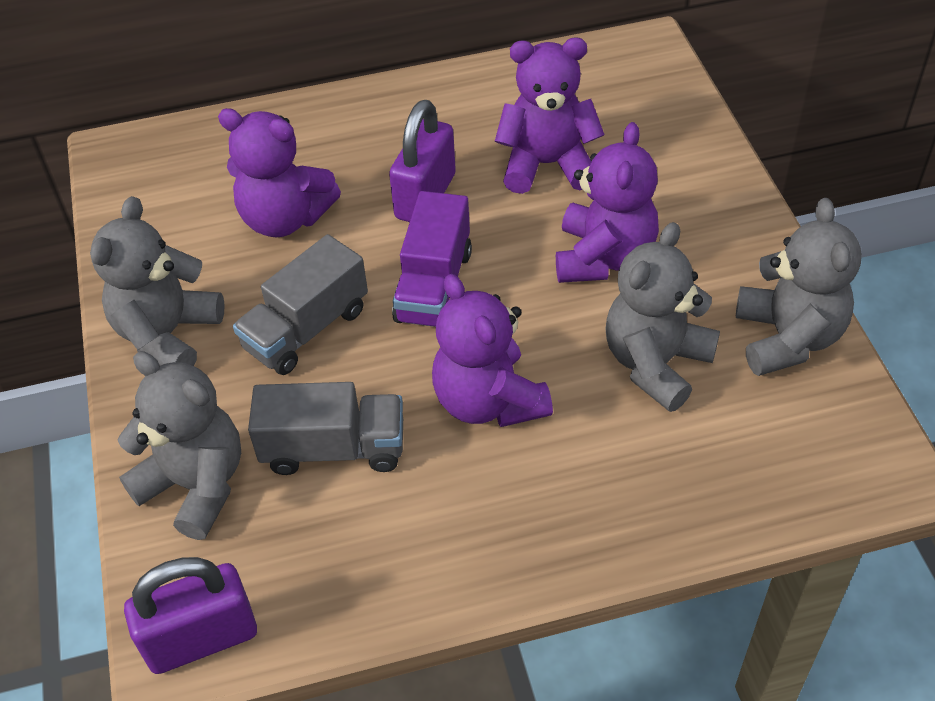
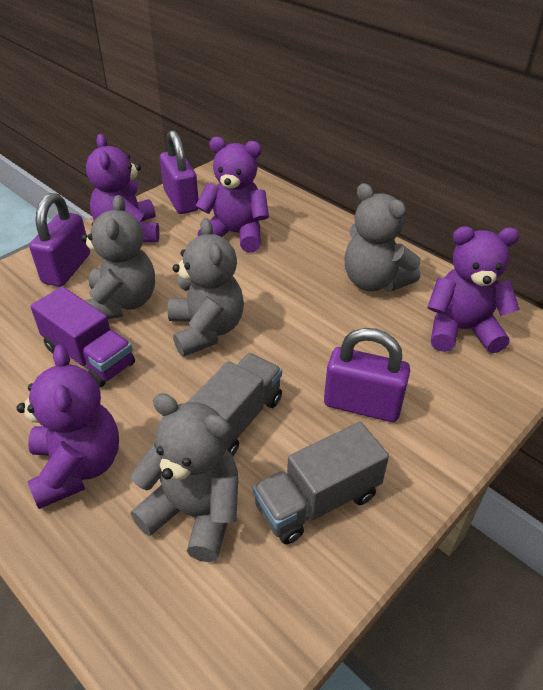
purple padlock: [124,557,257,674] [389,100,456,222] = 2 -> [29,193,90,287] [160,130,199,214] [324,328,410,422] = 3

